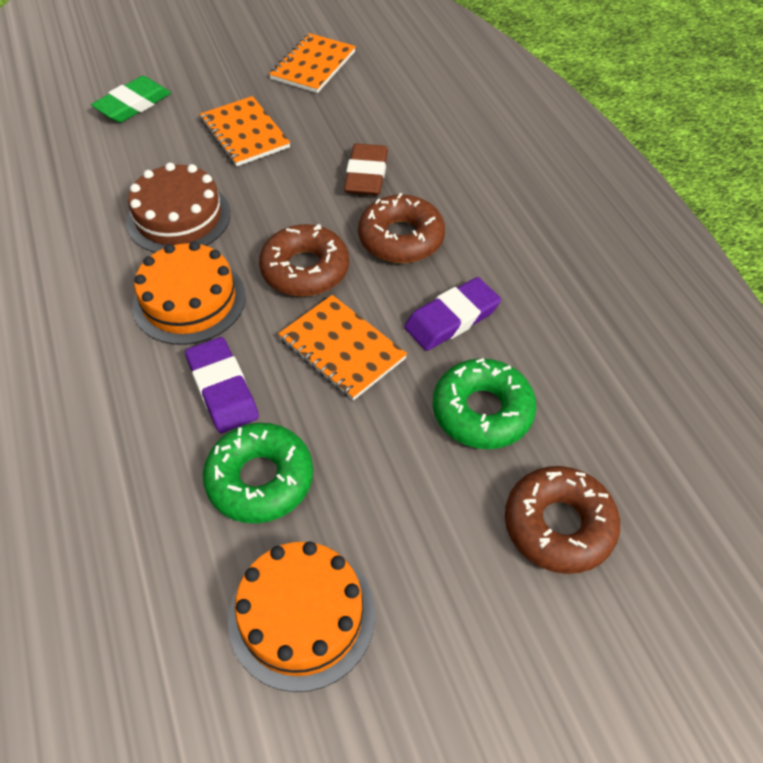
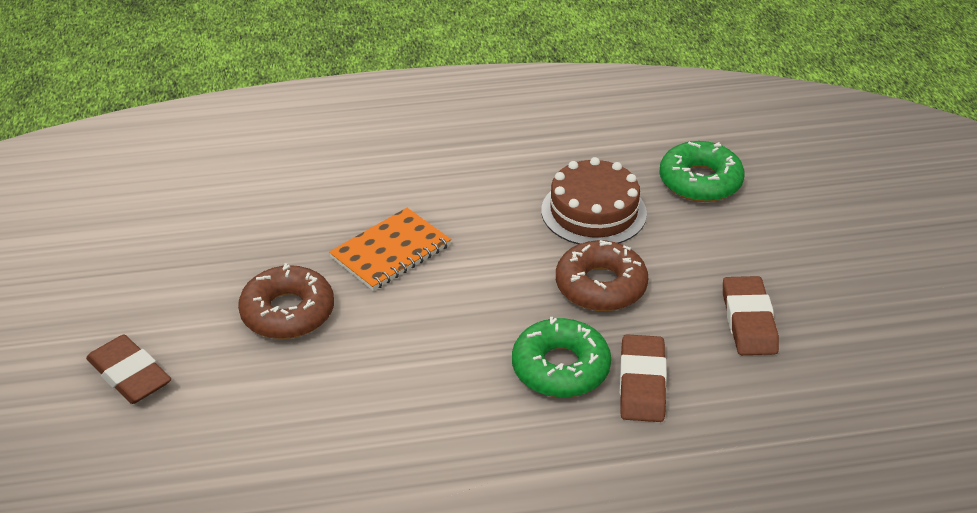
brown donut: [259,224,349,297] [358,193,445,263] [505,466,620,574] = 3 -> [238,263,334,339] [556,240,648,311] = 2
brown eraser: [344,143,388,196] = 1 -> [86,334,171,404] [620,334,667,422] [723,276,779,355] = 3
green eraser: [91,76,171,123] = 1 -> none = 0
orange cake: [132,241,246,345] [228,541,375,692] = 2 -> none = 0
orange notebook: [200,96,290,167] [269,33,356,93] [278,295,407,400] = 3 -> [329,208,451,291] = 1
purple eraser: [185,337,259,433] [404,277,501,351] = 2 -> none = 0

